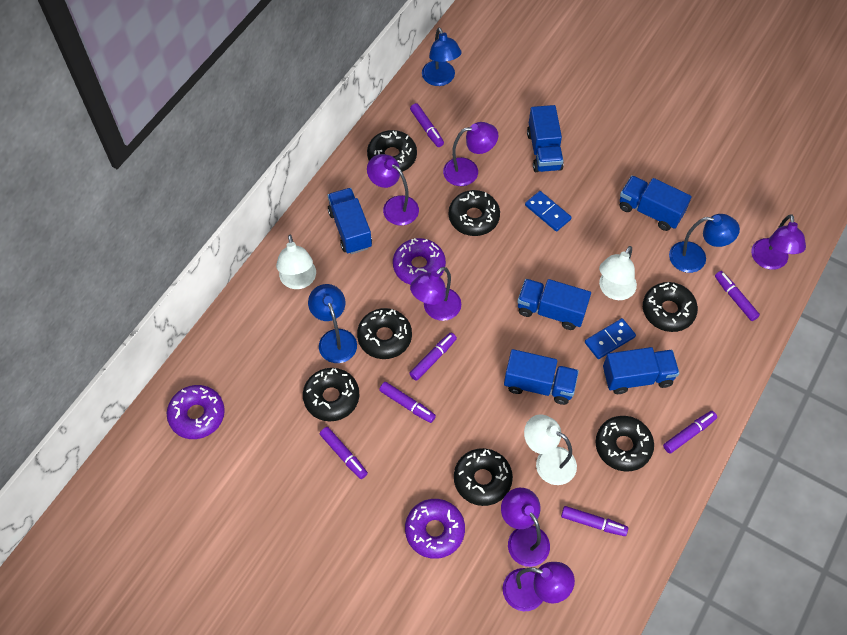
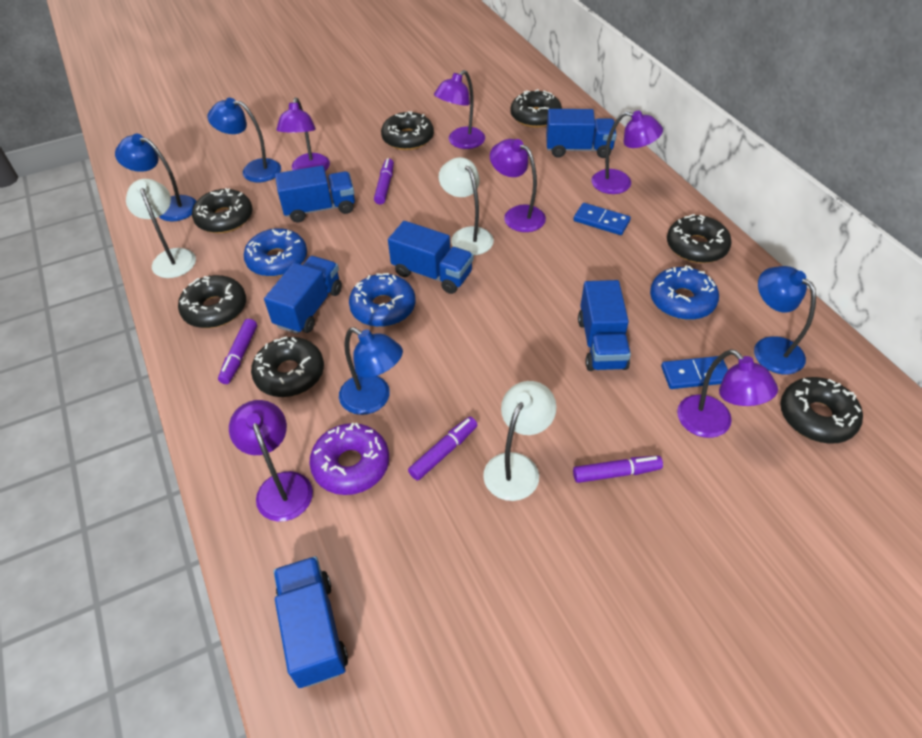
blue donut: none = 0 -> [244,228,307,277] [349,273,416,327] [650,265,719,320] = 3
blue lamp: [308,284,357,363] [422,27,462,86] [669,214,740,273] = 3 -> [115,134,196,222] [207,98,281,182] [339,327,403,415] [754,266,816,375] = 4
purple donut: [167,385,225,439] [393,238,446,285] [405,499,465,559] = 3 -> [309,422,389,495] = 1
purple marker: [320,427,368,479] [379,382,436,423] [409,333,457,381] [410,103,444,147] [561,506,628,536] [663,411,717,453] [715,271,760,321] = 7 -> [218,319,257,384] [374,158,394,204] [408,417,477,481] [573,456,663,483] = 4

